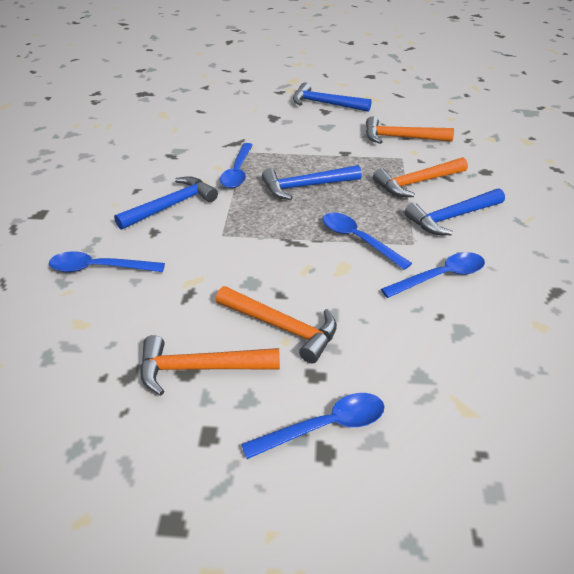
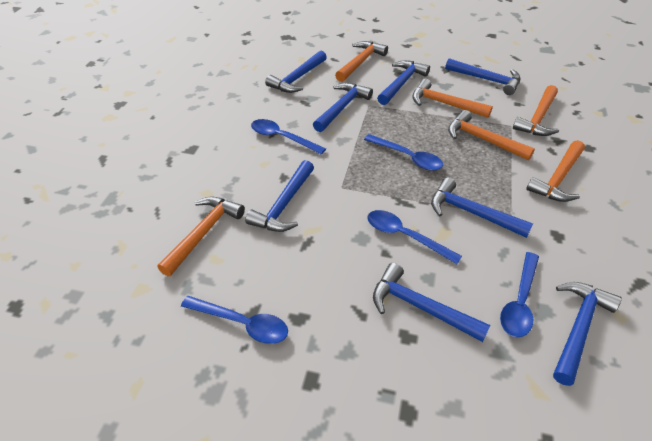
blue hammer: [114,177,218,230] [262,165,362,200] [293,82,372,112] [405,188,505,235] = 4 -> [245,160,314,232] [265,51,327,93] [313,83,373,132] [373,263,490,342] [377,60,430,105] [431,177,533,238] [445,58,520,95] [553,282,622,386] = 8
orange hammer: [140,335,280,395] [216,286,337,363] [366,116,454,144] [373,157,468,197] = 4 -> [157,197,245,276] [335,41,388,82] [412,78,493,118] [448,110,535,160] [513,85,559,136] [526,140,585,202] = 6

